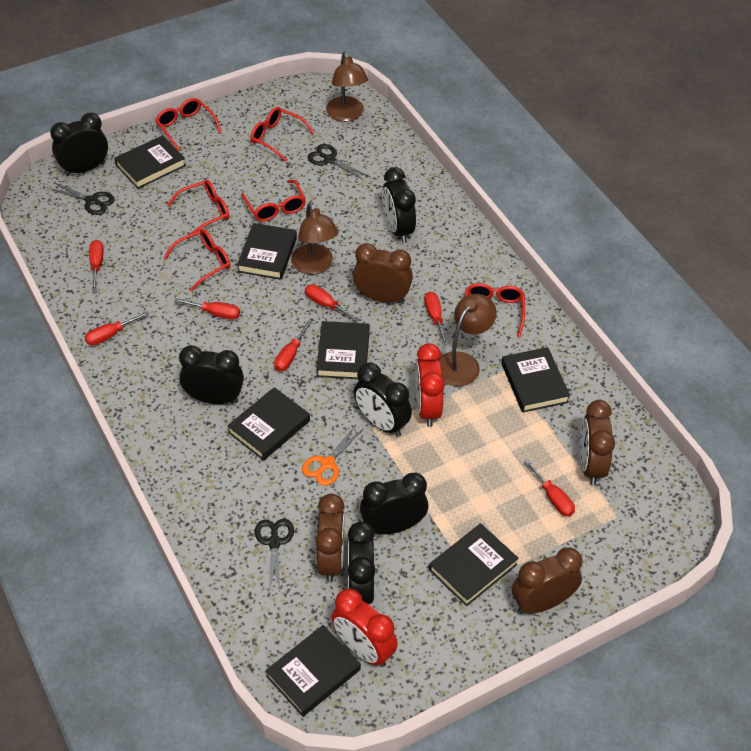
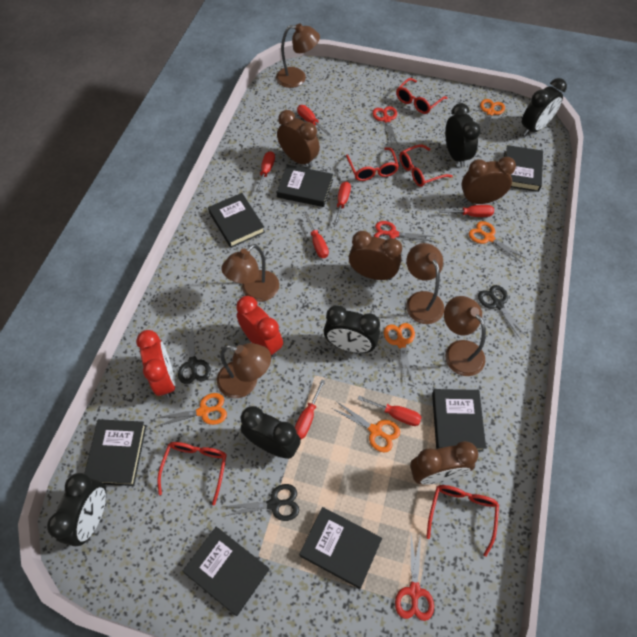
black clock: [50,113,108,176] [179,345,244,404] [348,521,376,604] [354,363,412,437] [360,473,429,534] [382,167,416,243] = 6 -> [47,473,106,546] [240,406,301,459] [323,305,380,353] [445,103,481,167] [522,78,567,136] = 5
brown lamp: [291,202,338,274] [326,52,368,122] [439,294,497,386] = 3 -> [217,343,271,398] [221,244,279,302] [276,23,320,88] [406,243,444,324] [444,296,486,376] = 5
orange scissors: [302,426,364,486] = 1 -> [156,393,227,427] [333,401,400,453] [384,323,415,385] [469,221,526,263] [480,99,505,137] = 5
red glasses: [155,98,222,152] [163,229,231,291] [167,180,229,238] [241,180,306,222] [250,107,314,162] [464,283,525,337] = 6 -> [157,442,227,505] [346,147,399,181] [396,78,447,114] [399,144,453,187] [426,485,499,557] = 5
red scissors: none = 0 -> [372,106,398,145] [374,221,434,242] [395,533,434,621] = 3

